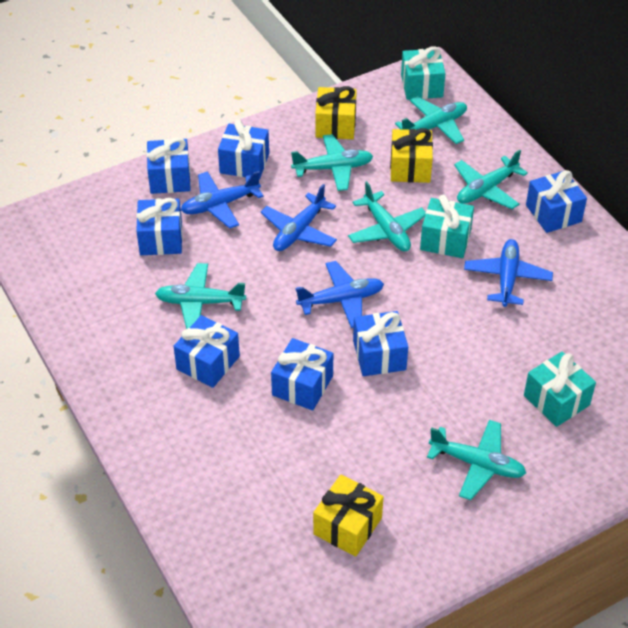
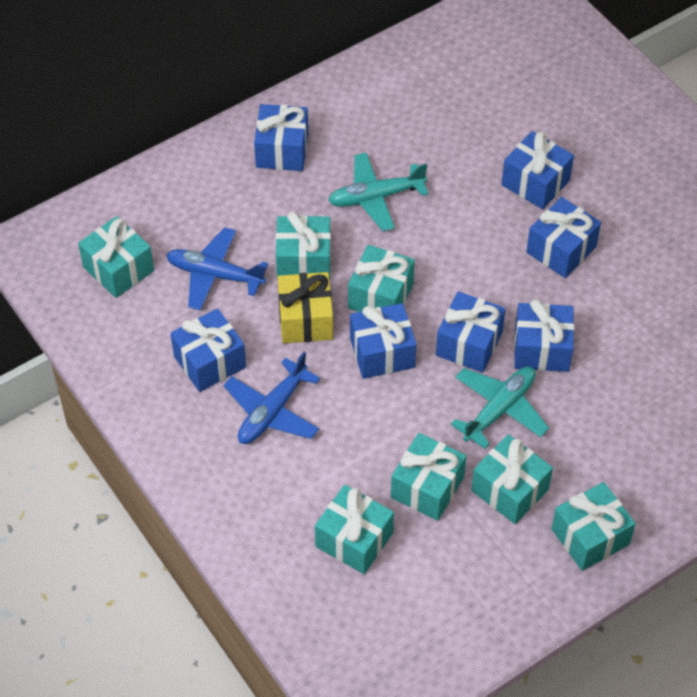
blue plane: [181,171,264,228] [261,184,337,251] [295,261,384,328] [464,239,553,307] = 4 -> [166,227,268,310] [224,352,320,444] = 2
turquoise gift: [401,46,446,100] [420,195,474,258] [524,352,596,427] = 3 -> [78,216,154,298] [276,211,331,280] [315,485,394,574] [348,245,415,312] [391,433,466,521] [471,434,553,524] [552,482,636,571] = 7
turquoise plane: [155,263,246,329] [291,134,373,191] [348,181,426,251] [395,96,467,144] [427,420,526,500] [454,150,528,209] = 6 -> [328,153,429,231] [451,366,549,449] = 2
yellow gift: [313,475,384,557] [315,86,357,139] [390,128,433,183] = 3 -> [278,272,333,343] = 1

